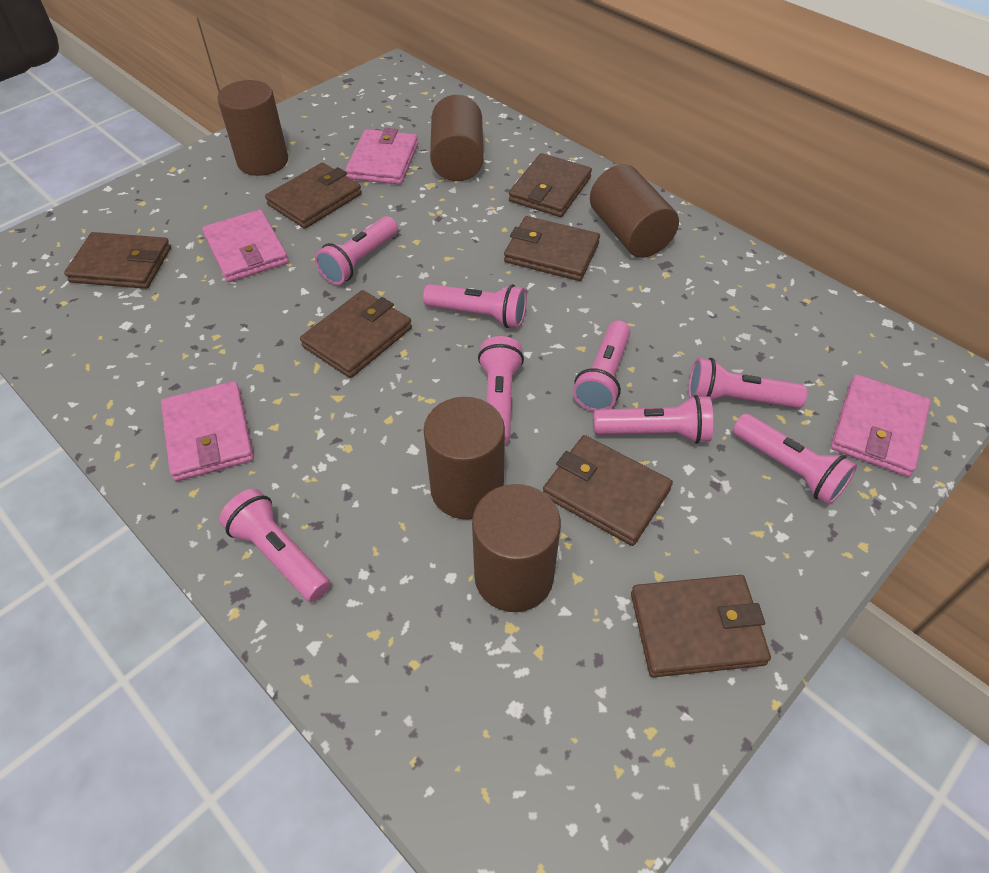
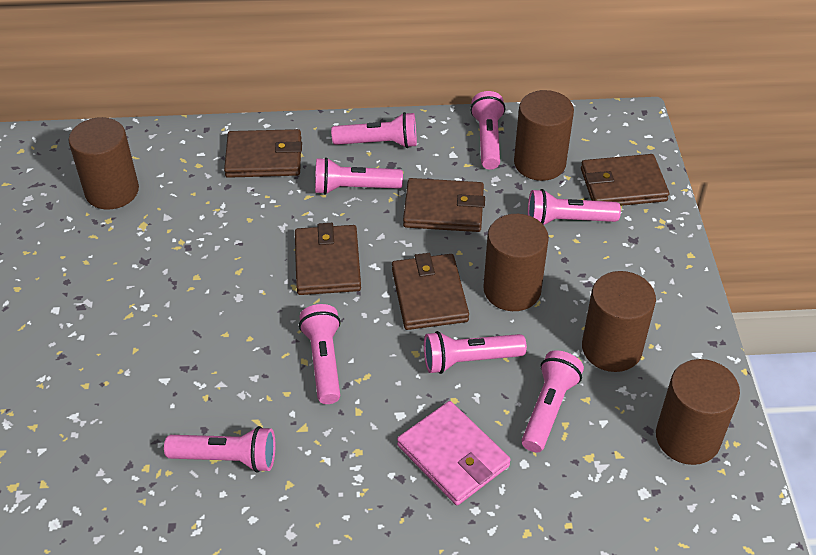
brown wallet: [64,232,171,289] [265,162,362,229] [300,290,412,378] [504,216,600,281] [509,153,592,217] [543,435,673,546] [631,575,771,677] = 7 -> [224,129,302,178] [295,223,361,295] [392,253,469,330] [403,178,485,232] [581,154,669,206] = 5
pink wallet: [161,381,254,481] [202,209,289,282] [345,128,418,185] [831,374,931,477] = 4 -> [397,401,511,505] = 1

